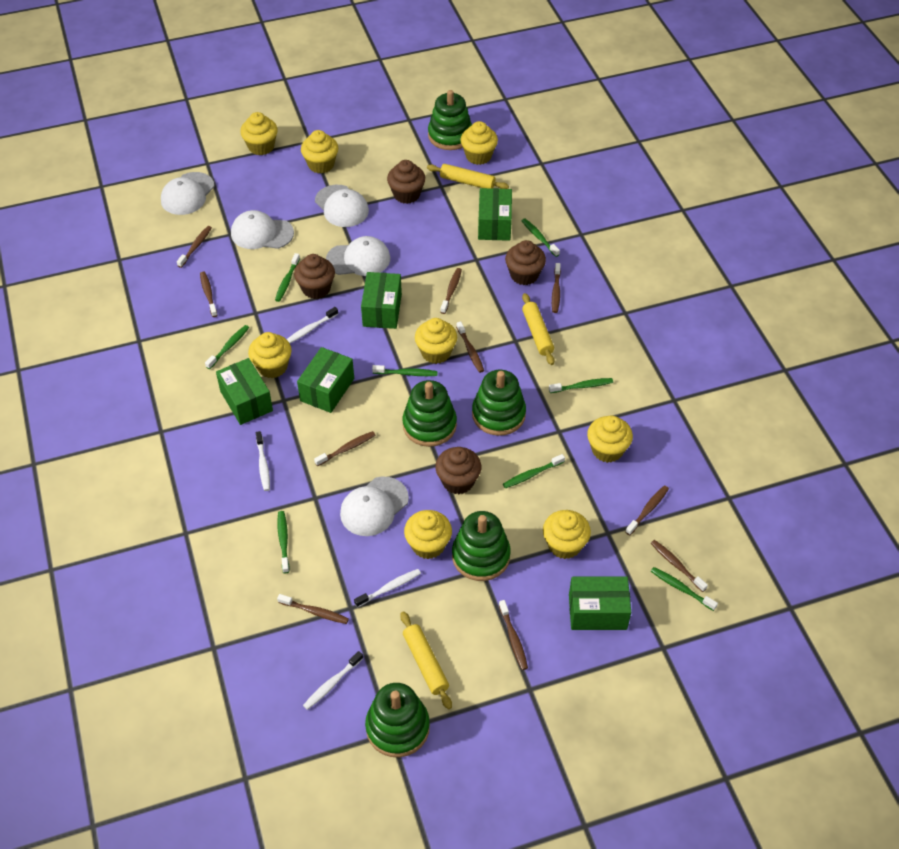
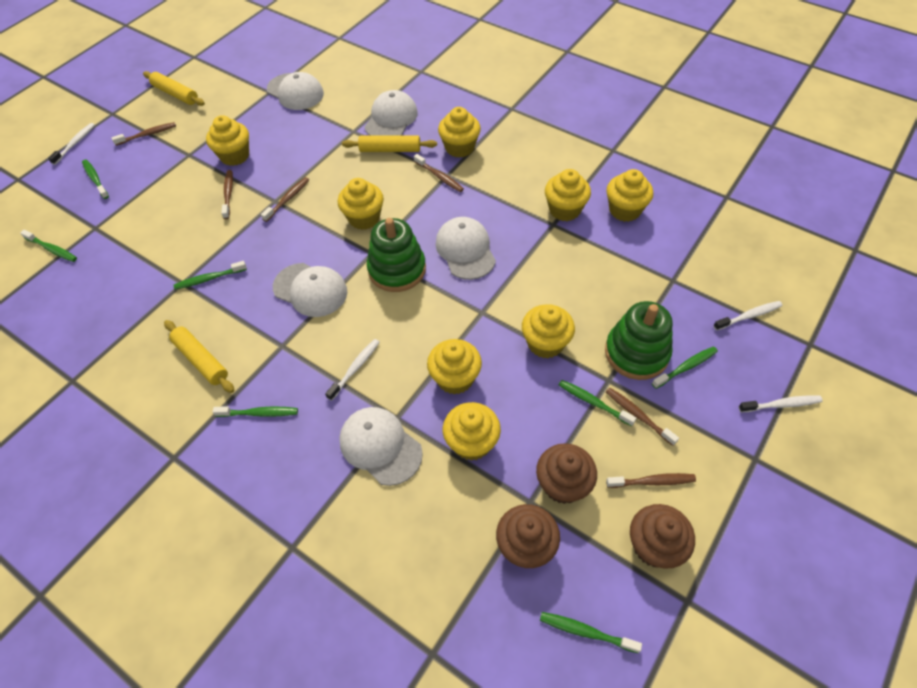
brown cupcake: [294,254,335,299] [387,160,425,204] [435,447,481,494] [505,240,546,285] = 4 -> [496,504,560,568] [536,443,597,504] [630,504,695,568] = 3
brown toothbrush: [177,226,212,268] [200,272,218,317] [277,594,349,624] [314,431,375,466] [440,268,462,314] [456,321,484,373] [499,600,528,670] [552,263,561,313] [626,485,669,535] [651,540,708,592] = 10 -> [112,122,176,146] [221,170,233,219] [261,177,309,222] [414,154,464,192] [606,388,679,446] [606,473,696,488] = 6
green box: [216,358,273,425] [297,347,354,413] [361,272,402,329] [478,188,512,241] [569,577,631,630] = 5 -> none = 0
green stacking toy: [365,683,430,757] [403,380,457,447] [428,90,472,150] [452,511,511,581] [472,370,526,436] = 5 -> [367,218,426,292] [605,301,673,380] = 2
green toothbrush: [205,325,249,369] [275,253,300,302] [277,511,290,573] [372,365,438,376] [503,454,565,488] [522,219,560,257] [549,378,613,393] [651,567,718,611] = 8 -> [20,230,77,262] [82,160,109,199] [173,261,247,290] [213,406,298,417] [540,612,642,653] [559,380,636,427] [652,346,718,389] = 7

